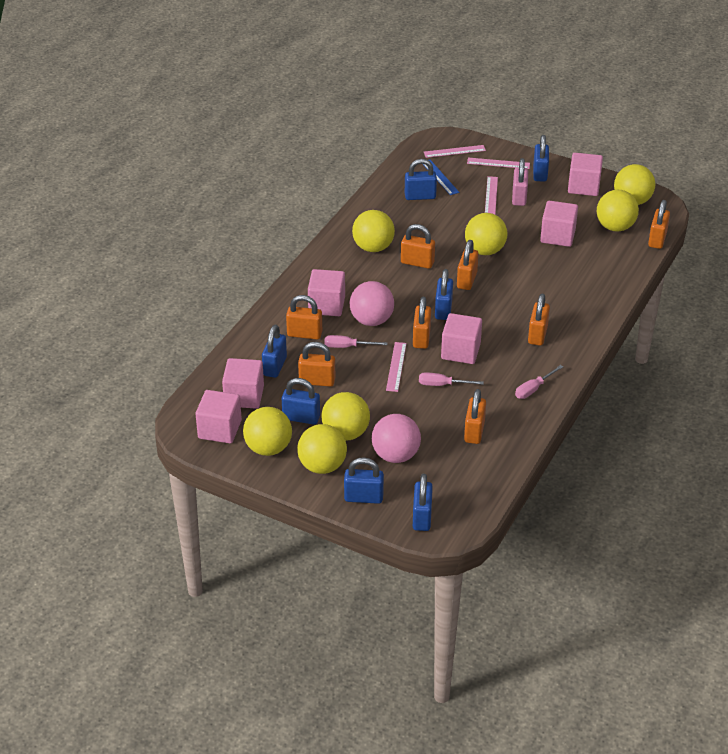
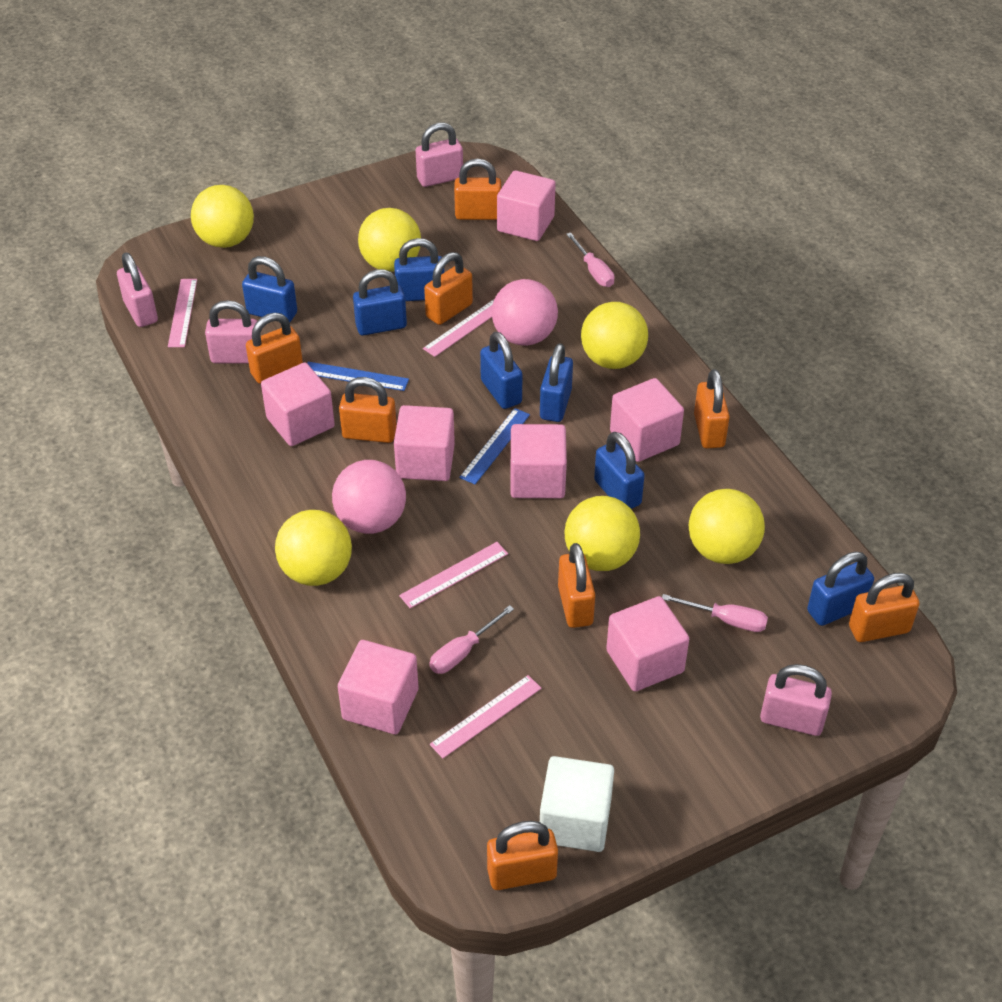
blue ruler: [423,159,459,195] = 1 -> [307,362,409,391] [459,408,530,484] = 2
pink cube: [196,390,242,443] [222,358,264,409] [308,269,345,316] [441,313,482,364] [540,201,578,247] [568,153,603,196] = 6 -> [261,363,335,446] [338,640,419,734] [394,405,455,481] [497,170,556,241] [510,424,567,498] [606,596,689,691] [610,378,684,462] = 7
pink padlock: [512,158,528,206] = 1 -> [117,253,158,327] [205,300,257,363] [416,122,463,187] [760,664,832,736] = 4
white cube: none = 0 -> [540,756,614,852] = 1
yellow ball: [243,407,292,456] [297,424,347,474] [321,392,370,440] [352,210,395,252] [465,213,507,255] [597,190,639,232] [614,164,655,205] = 7 -> [191,185,254,248] [275,510,352,586] [358,208,421,272] [565,496,640,571] [581,302,648,369] [689,489,765,564] = 6

